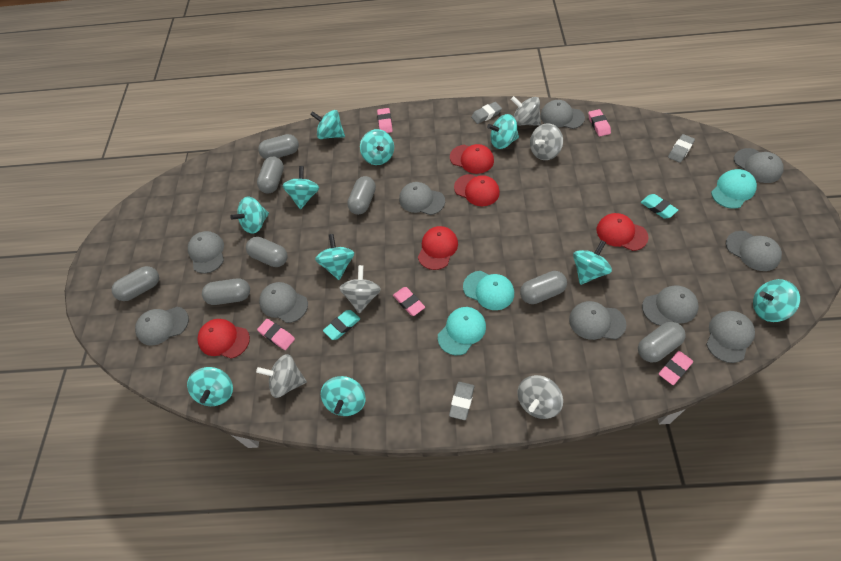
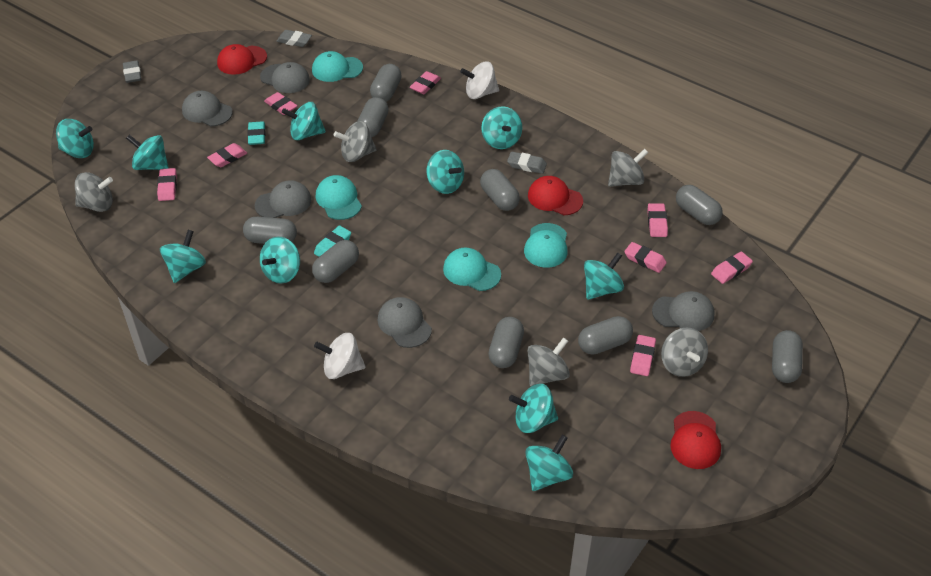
grey cap: [135,307,189,346] [188,231,224,274] [259,282,308,323] [399,182,445,215] [540,100,585,129] [569,301,626,340] [642,285,699,326] [706,311,755,363] [726,231,782,271] [734,148,783,183] = 10 -> [182,91,233,126] [255,180,312,218] [260,62,310,93] [377,297,432,348] [652,291,714,331] = 5
grey capsule: [112,266,159,301] [202,278,250,305] [246,237,288,267] [257,157,284,193] [258,134,299,159] [347,176,376,215] [520,271,567,304] [638,322,686,362] = 8 -> [243,217,297,244] [312,240,359,283] [357,97,389,137] [370,64,402,102] [480,169,520,211] [488,317,524,368] [578,316,633,355] [676,185,723,225] [772,330,803,383] = 9
pink eraser: [257,319,295,350] [377,108,393,133] [393,287,425,316] [588,109,611,136] [659,351,693,385] = 5 -> [157,168,177,201] [207,143,247,167] [264,92,297,115] [410,71,441,94] [624,242,667,273] [630,335,656,376] [648,203,668,237] [711,252,753,284] = 8
red cap: [197,319,250,359] [418,226,458,270] [450,144,494,174] [454,174,500,206] [596,213,648,251] = 5 -> [217,44,267,75] [528,176,583,215] [670,411,721,469] = 3
turquoise cap: [438,307,486,355] [463,271,514,310] [711,169,757,209] = 3 -> [312,51,363,82] [316,175,362,220] [443,247,501,291] [524,223,568,268] = 4
white spinning top: none = 0 -> [314,333,366,379] [460,61,499,99] = 2

